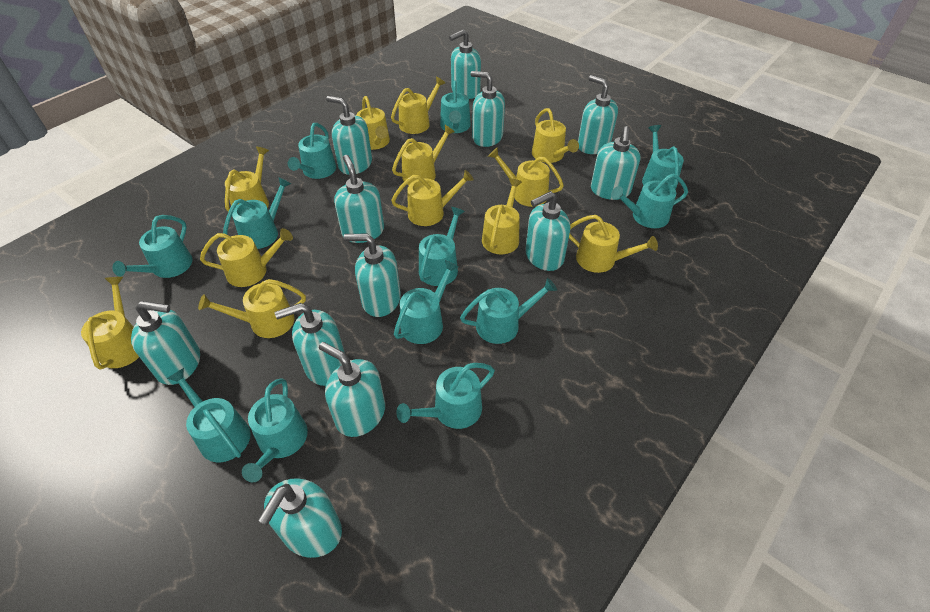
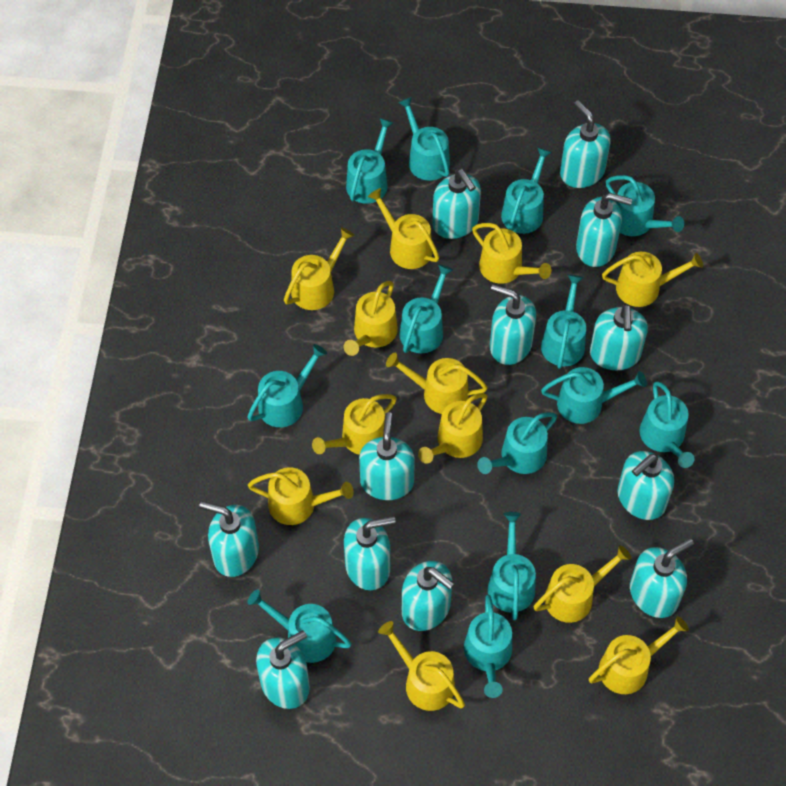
turquoise watering can: [112,215,193,278] [167,368,250,462] [223,177,291,249] [242,378,308,482] [288,123,336,179] [394,260,459,344] [396,363,495,429] [419,207,465,286] [440,80,471,133] [460,278,557,344] [611,174,688,228] [642,125,684,189] = 12 -> [247,344,327,427] [247,589,352,663] [346,118,394,204] [398,97,450,181] [399,264,453,353] [464,595,512,698] [477,412,557,474] [488,512,536,620] [501,147,552,234] [541,275,586,369] [541,367,647,424] [606,175,684,236] [639,381,695,468] = 13

